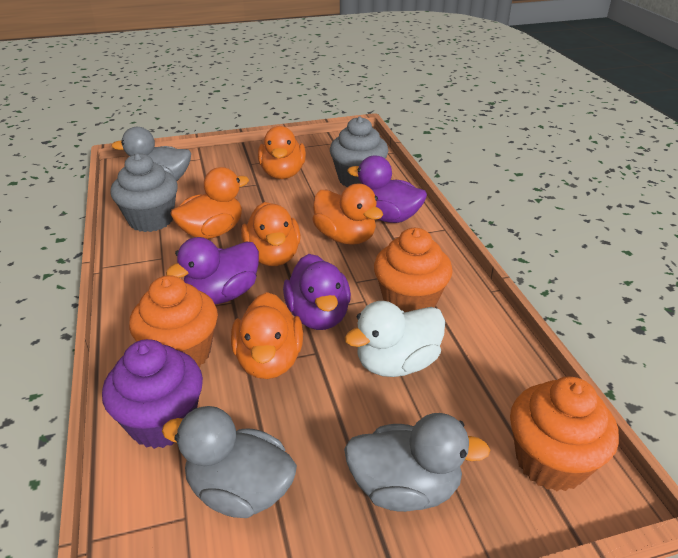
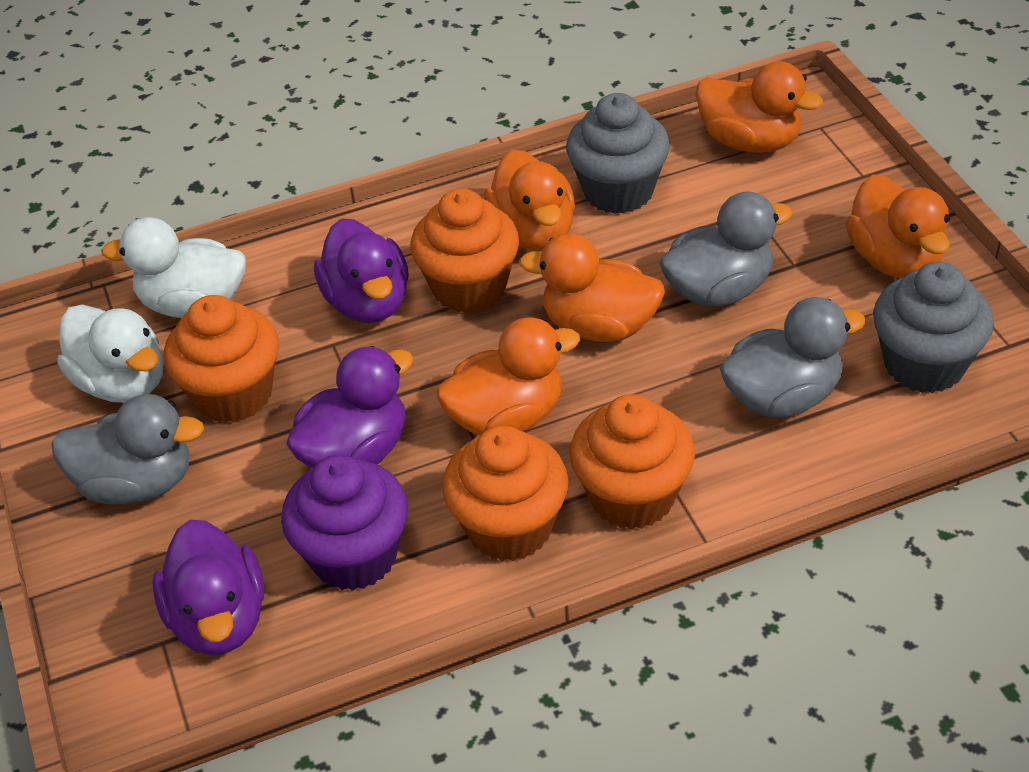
orange cupcake: [129,275,218,368] [374,228,453,312] [510,376,619,491] = 3 -> [164,295,279,423] [410,189,519,313] [442,425,569,561] [570,394,695,529] = 4
white duck: [345,301,445,377] = 1 -> [57,305,163,403] [101,217,246,318] = 2

